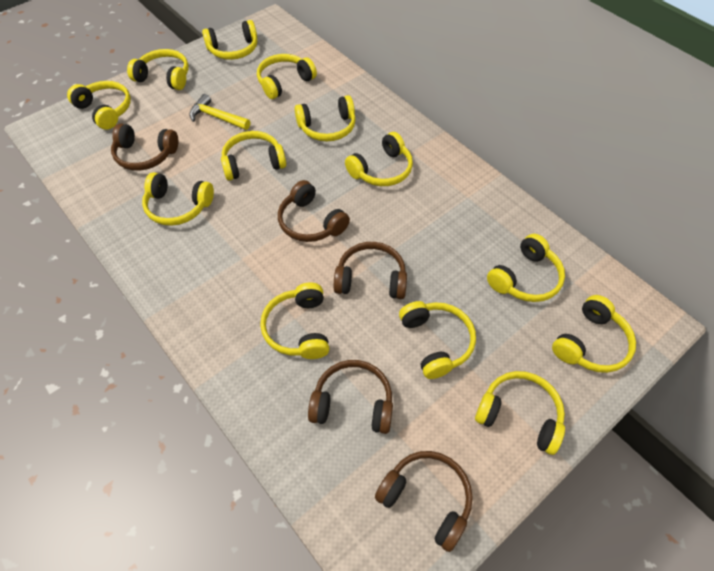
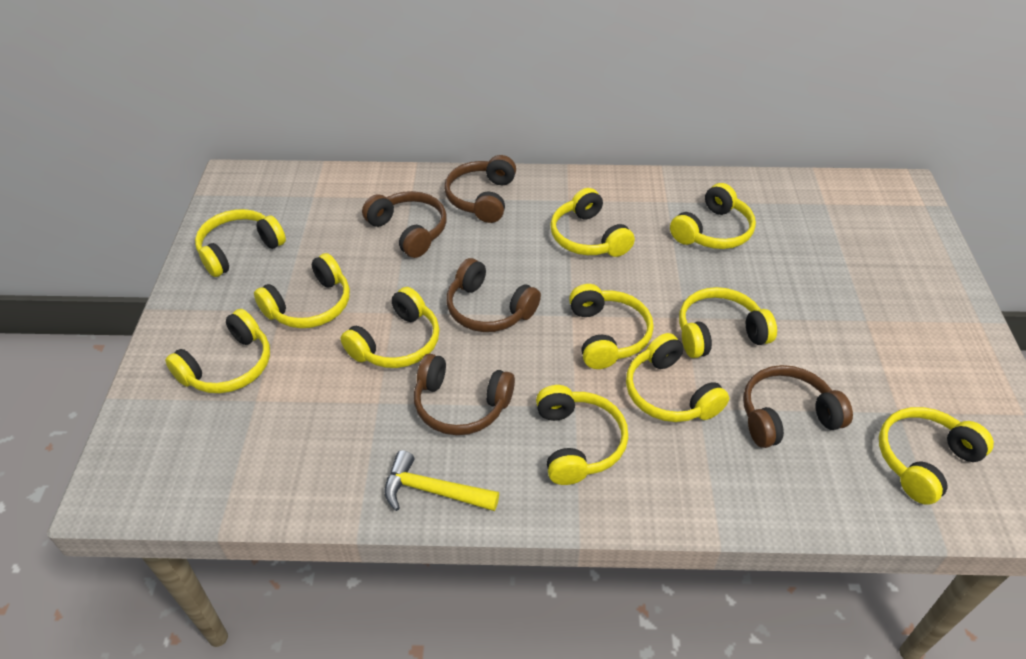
yellow headphones: [67,81,131,130] [127,49,189,90] [142,172,214,226] [202,20,257,60] [221,131,286,181] [257,54,317,99] [260,282,329,359] [295,95,356,142] [345,132,413,186] [399,301,476,379] [475,371,565,455] [487,234,565,302] [552,295,636,373] = 13 -> [165,309,270,393] [195,209,286,277] [254,253,350,328] [341,287,440,368] [536,385,628,485] [550,188,635,257] [569,284,654,369] [626,333,729,422] [670,183,756,249] [679,287,777,358] [879,407,994,505] = 11

